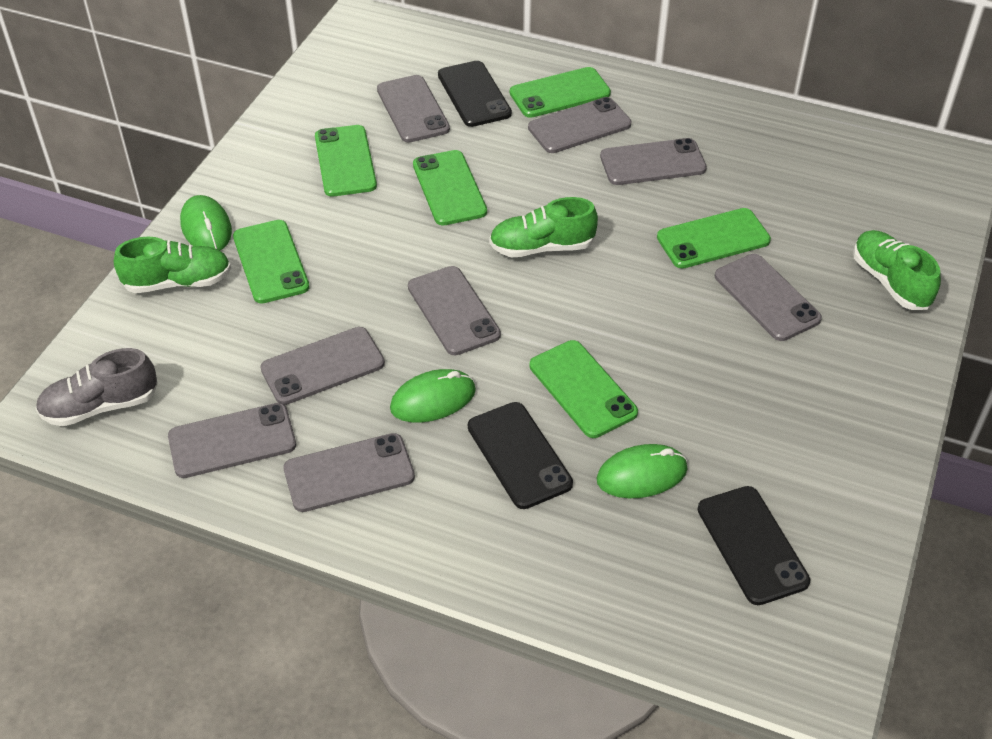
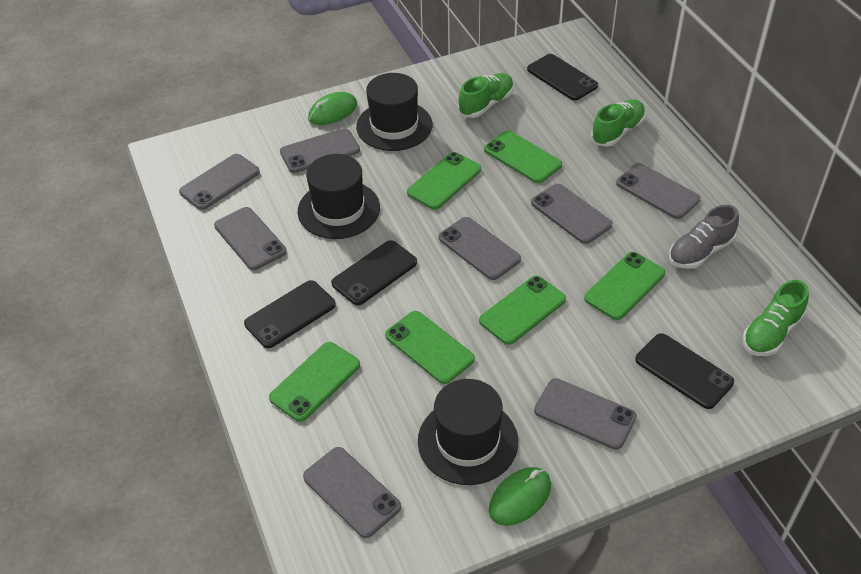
black hat: none = 0 -> [297,154,380,239] [356,73,432,151] [418,379,518,485] = 3
black phone: [438,61,512,127] [468,402,573,509] [697,486,810,605] = 3 -> [244,280,336,348] [331,240,417,305] [527,54,598,101] [635,333,734,409] = 4
green mouse: [180,195,232,251] [390,369,476,423] [596,444,687,498] = 3 -> [308,92,357,125] [489,467,551,526] = 2

